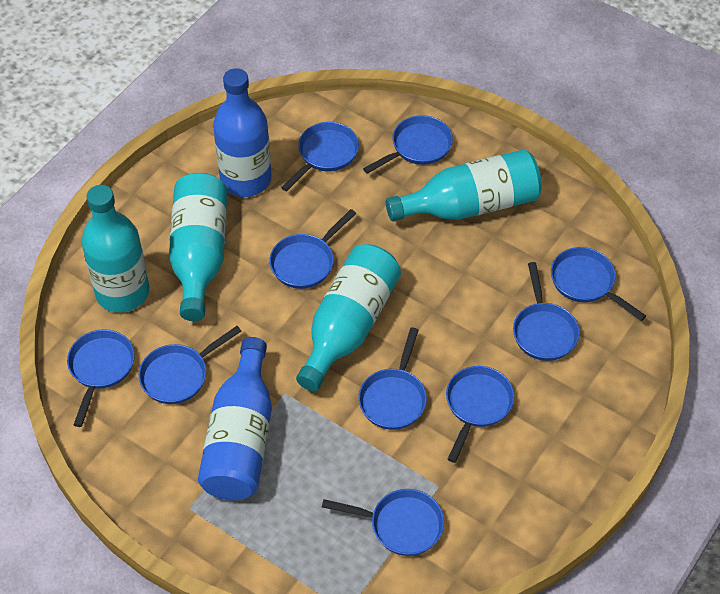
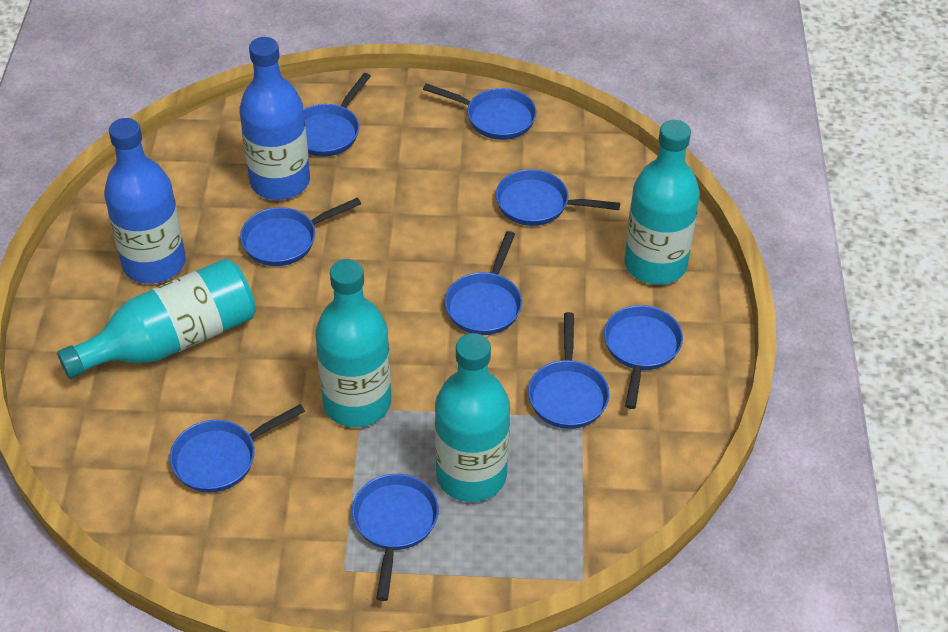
blue pan: [67,329,135,427] [139,326,242,404] [269,209,356,289] [281,122,359,191] [322,489,444,556] [358,327,427,430] [363,115,453,174] [446,366,514,463] [513,262,580,361] [551,247,646,321] = 10 -> [170,404,305,493] [240,197,361,266] [303,73,371,157] [352,474,439,601] [423,83,537,140] [445,231,522,335] [496,169,620,226] [528,312,610,429] [604,305,683,409] = 9

